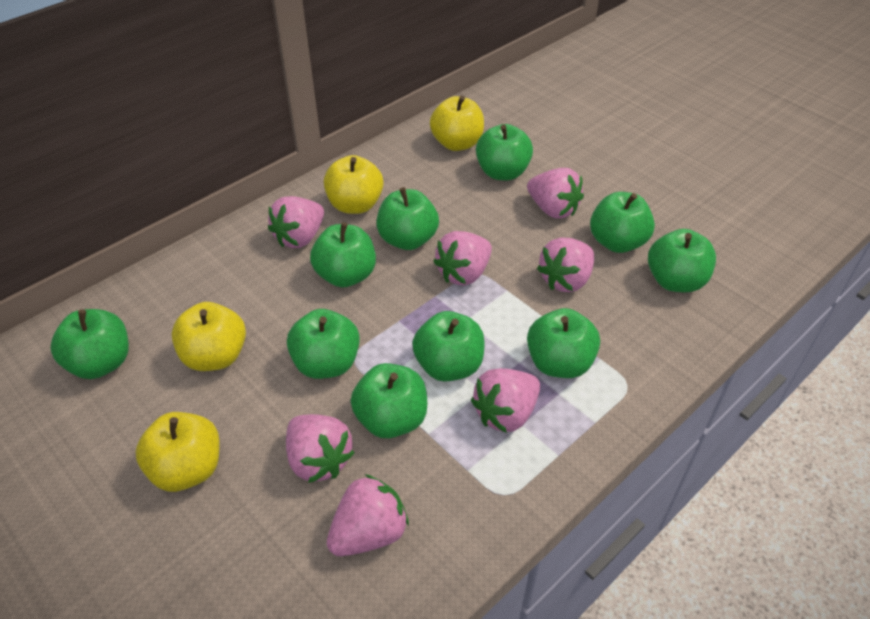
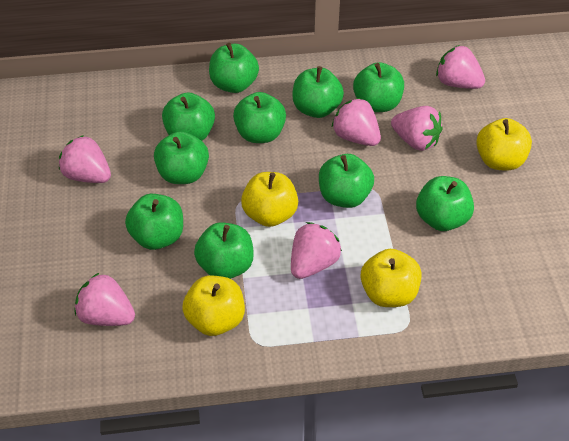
pink strawberry: [268,196,324,248] [286,414,355,483] [327,474,409,556] [433,231,492,285] [471,368,540,433] [527,168,584,219] [537,238,594,292] = 7 -> [59,135,111,183] [75,273,135,326] [291,222,342,279] [332,98,381,146] [391,106,443,151] [436,45,485,89] = 6

